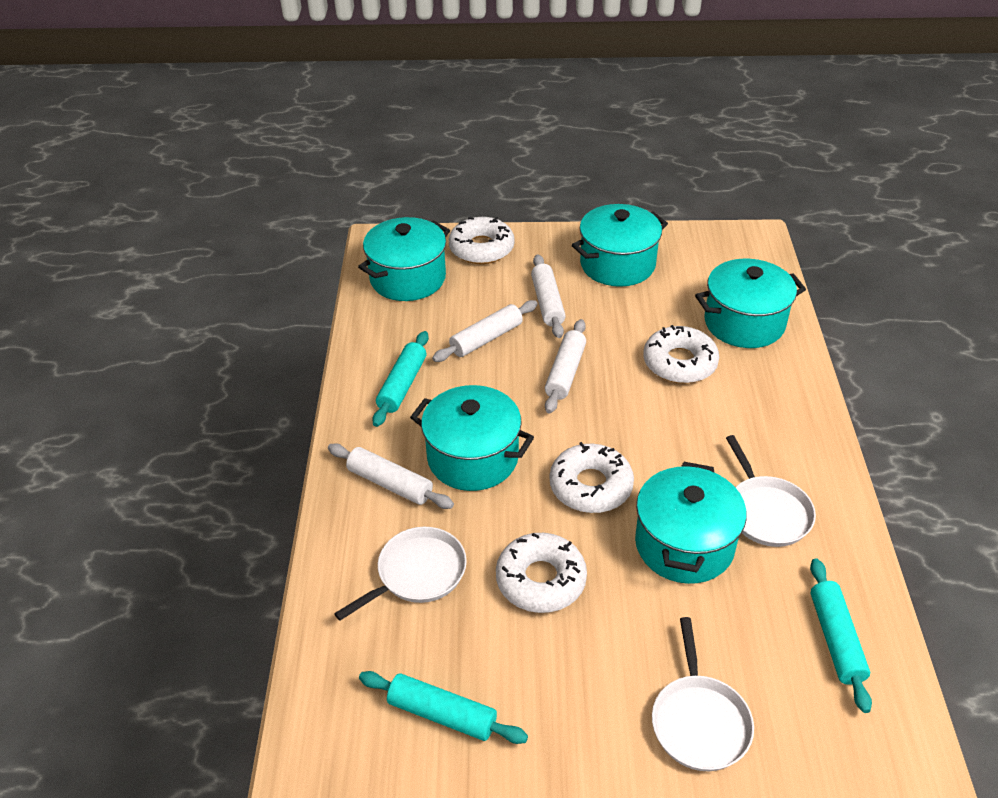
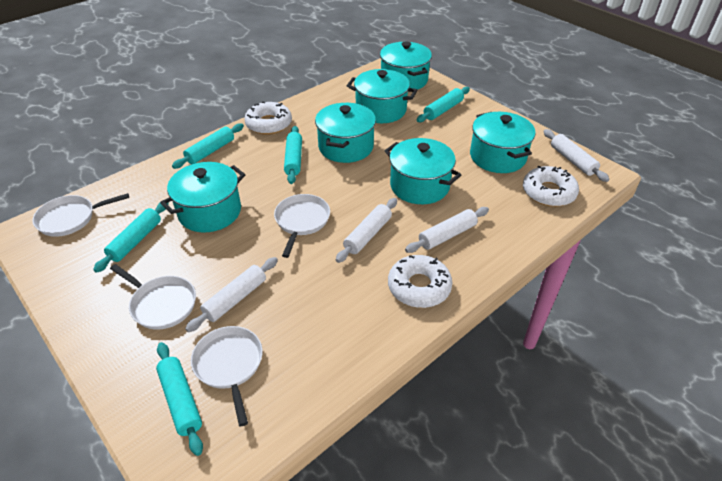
turquoise pot: [358,217,450,301] [410,385,534,491] [572,204,668,287] [635,462,747,584] [695,259,806,348] = 5 -> [160,162,245,232] [315,103,376,163] [347,69,417,123] [380,41,432,90] [385,138,461,204] [470,112,536,173] = 6
turquoise rolling pin: [359,671,528,744] [372,331,429,427] [810,558,872,713] = 3 -> [93,202,169,273] [156,342,203,456] [172,123,244,169] [284,126,302,184] [417,87,470,122] = 5
white donut: [449,217,515,264] [496,533,587,613] [550,442,634,513] [643,325,719,383] = 4 -> [244,101,292,135] [388,255,452,308] [523,166,579,207] = 3
white pan: [334,527,467,621] [652,617,754,771] [726,435,816,547] = 3 -> [32,193,129,237] [110,264,196,330] [191,326,263,426] [274,194,330,258] = 4

